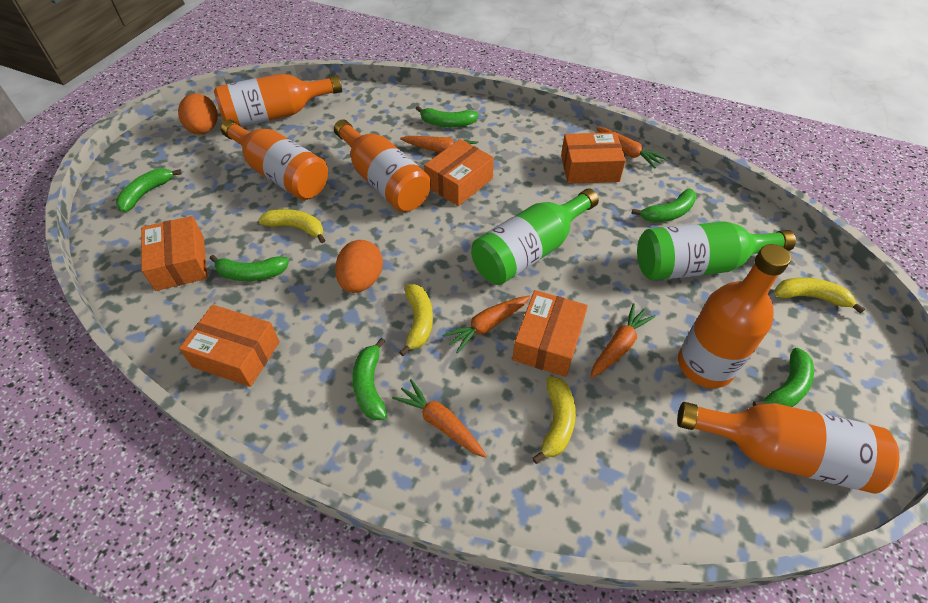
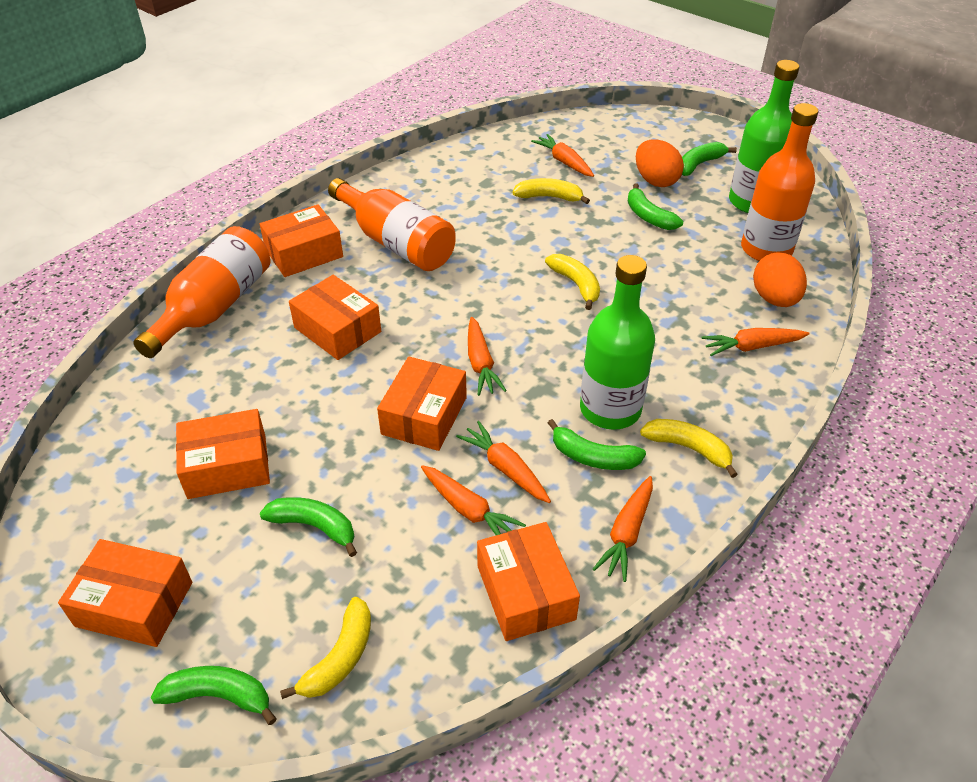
green banana: [116,168,182,212] [210,255,289,281] [352,338,387,420] [416,106,479,127] [632,189,697,222] [753,348,814,407] = 6 -> [151,666,277,725] [260,497,357,557] [548,419,646,470] [628,183,683,230] [682,142,737,176] = 5
orange bottle: [214,74,342,127] [221,120,328,200] [334,119,431,212] [677,402,900,494] [678,244,791,388] = 5 -> [133,226,270,358] [328,178,456,271] [741,103,818,261] = 3
orange box: [141,216,208,291] [179,305,280,387] [424,139,494,206] [512,290,588,377] [561,132,626,184] = 5 -> [58,539,192,647] [176,409,270,499] [260,204,343,277] [289,275,381,360] [377,357,467,451] [477,522,580,641] = 6
orange carrot: [392,379,487,458] [400,136,478,152] [442,296,530,353] [590,303,656,378] [596,127,666,168] = 5 -> [421,465,526,535] [456,421,551,503] [468,317,507,396] [531,134,594,177] [593,476,653,582] [701,328,809,356] = 6

